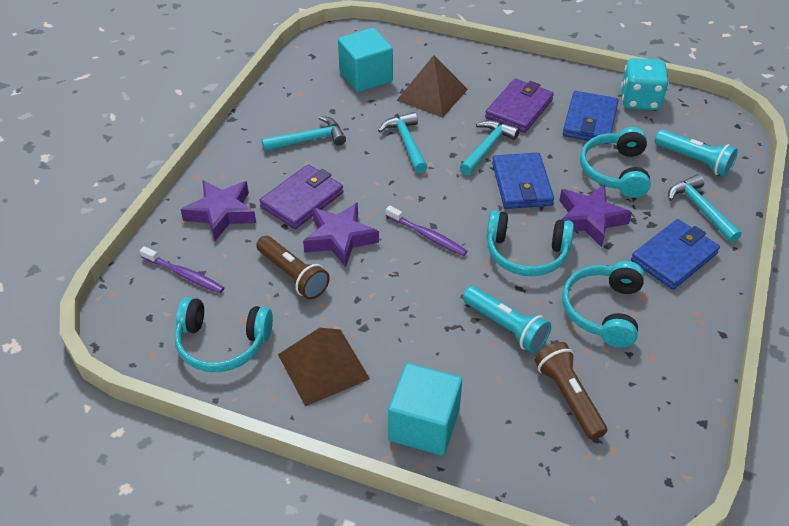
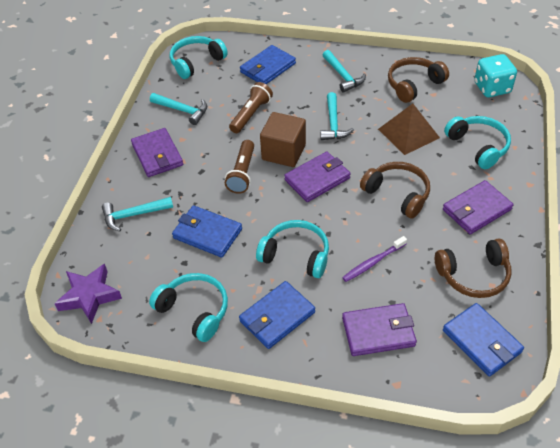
blue wallet: [492,152,554,209] [563,91,619,144] [631,219,720,290] = 3 -> [172,205,242,257] [239,281,315,349] [240,45,296,84] [443,303,524,376] = 4
brown cube: none = 0 -> [260,112,306,167] = 1
brown headphones: none = 0 -> [360,162,430,218] [388,57,449,103] [435,239,511,298] = 3
brown pyramid: [278,328,370,406] [396,55,468,118] = 2 -> [378,104,440,155] = 1
purple star: [180,180,256,241] [303,202,379,267] [559,185,632,247] = 3 -> [54,264,122,324] = 1
purple toothbrush: [140,246,225,293] [386,205,467,256] = 2 -> [342,236,407,282] = 1
purple wallet: [259,164,343,229] [485,79,554,133] = 2 -> [131,128,183,177] [284,152,351,202] [342,303,417,356] [443,180,513,234] = 4
turquoise cube: [338,28,393,92] [388,363,462,456] = 2 -> none = 0
turquoise flashlight: [463,286,551,353] [654,129,738,177] = 2 -> none = 0

